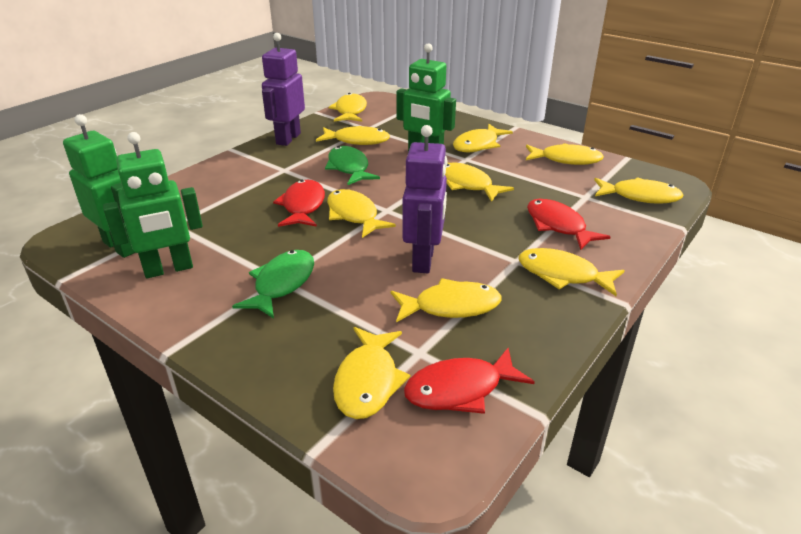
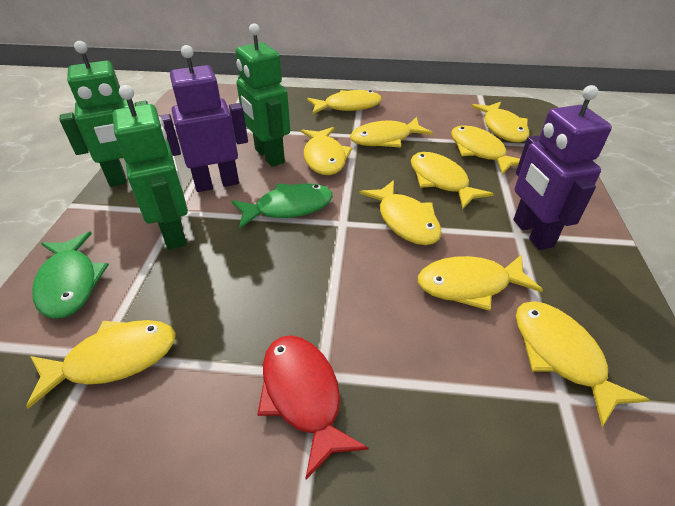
red fish: [273,180,325,227] [404,348,535,414] [527,199,610,250] = 3 -> [257,335,369,479] = 1

